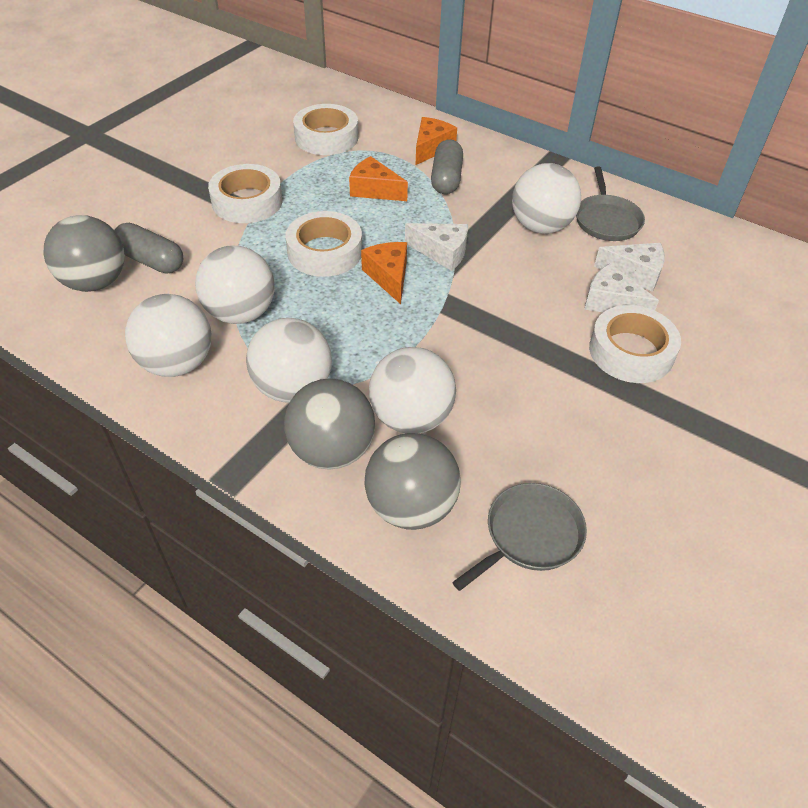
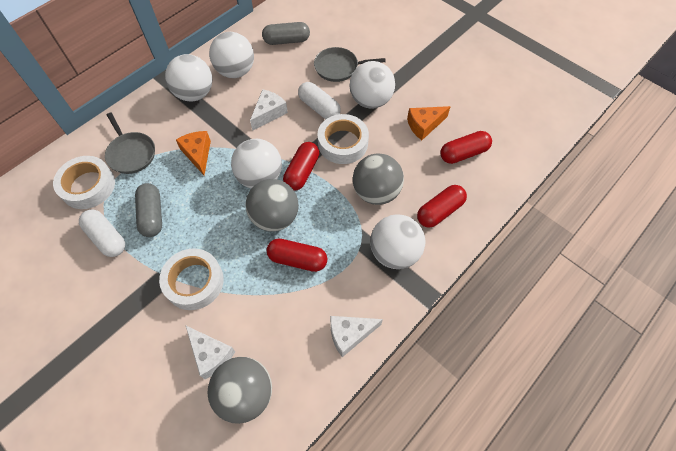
orange cheese: [349,156,408,201] [361,242,407,304] [416,117,457,165] = 3 -> [176,131,211,175] [407,106,451,140] = 2
red capsule: none = 0 -> [266,239,327,272] [283,142,319,191] [417,185,467,228] [440,131,492,164] = 4
white capsule: none = 0 -> [79,209,125,257] [298,82,341,119] = 2
white tape: [208,164,283,223] [285,211,362,277] [293,104,358,155] [589,305,681,383] = 4 -> [53,156,115,209] [159,248,224,310] [318,114,369,164] = 3

